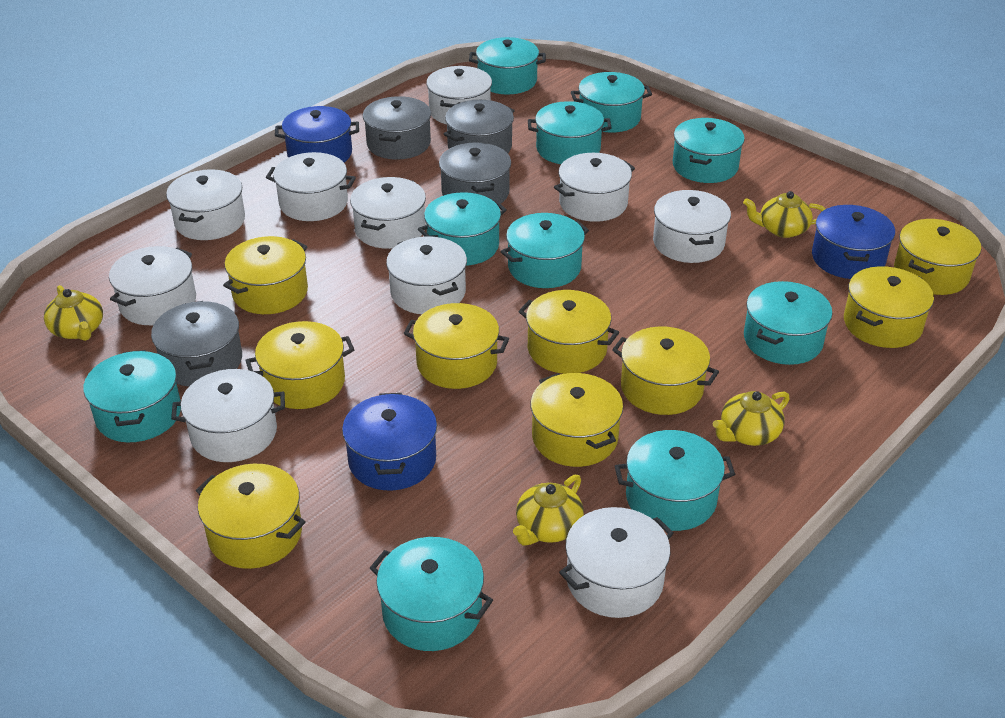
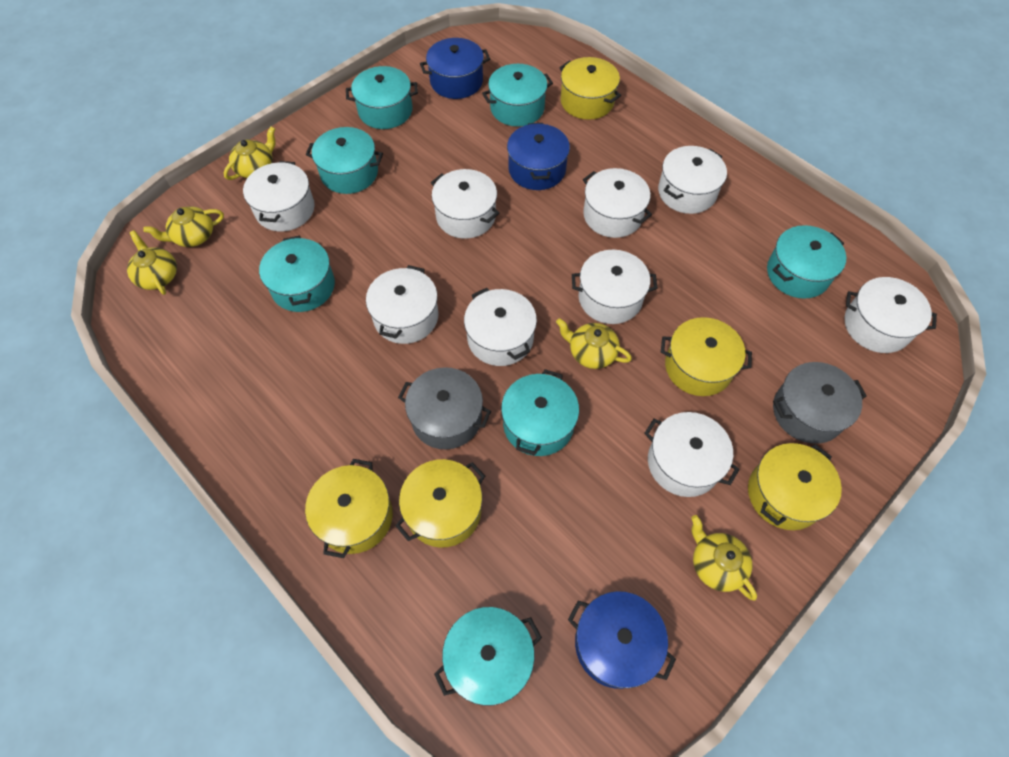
grey pot: [151,301,242,387] [363,96,431,160] [439,143,511,204] [444,100,515,153] = 4 -> [398,367,491,450] [773,362,867,444] = 2
turquoise pot: [83,350,181,442] [370,537,493,651] [418,192,507,266] [469,37,546,94] [501,213,589,288] [528,101,612,164] [571,72,652,133] [615,430,735,531] [673,118,745,183] [744,281,832,365] = 10 -> [259,236,335,312] [306,127,383,194] [346,66,418,129] [434,607,542,706] [482,64,553,127] [501,369,579,456] [767,225,846,299] = 7
white pot: [109,246,196,325] [166,169,245,240] [171,369,285,462] [266,152,356,221] [350,177,426,249] [386,236,467,314] [426,66,492,124] [554,153,635,222] [559,507,674,618] [653,190,731,263] = 10 -> [243,161,315,232] [366,265,438,344] [431,169,499,239] [464,288,537,366] [572,250,658,324] [583,168,652,238] [644,412,740,497] [658,146,727,214] [845,277,937,353] = 9
yellow pot: [196,464,306,569] [223,236,308,314] [245,321,354,409] [403,303,509,389] [518,290,619,374] [530,373,623,467] [612,326,719,415] [844,266,934,348] [894,219,981,295] = 9 -> [305,459,393,558] [395,459,485,548] [559,57,621,120] [661,317,752,396] [748,443,842,530] = 5
yellow teapot: [44,285,103,341] [513,475,584,546] [713,391,790,446] [743,191,825,238] = 4 -> [127,230,177,295] [143,206,224,247] [224,126,276,180] [556,318,632,369] [691,515,757,600] = 5

